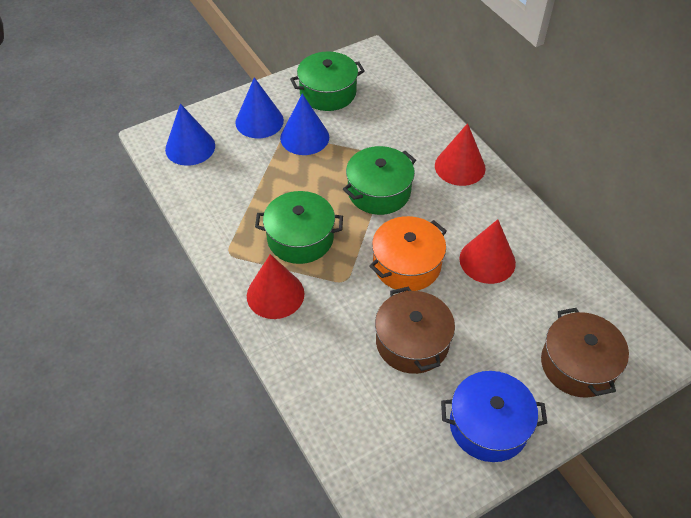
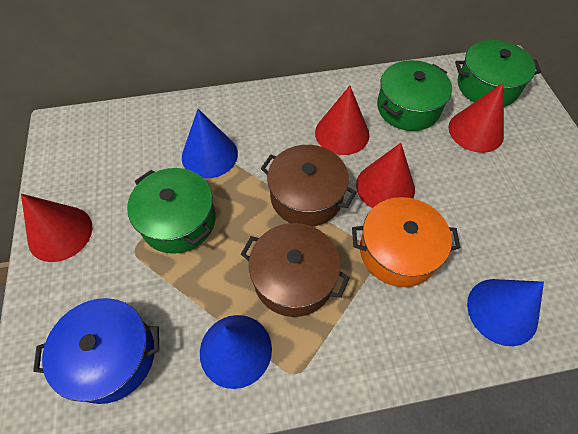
red cone: [247,254,304,319] [435,123,486,186] [459,219,516,284] = 3 -> [21,194,93,262] [315,86,369,155] [356,143,415,208] [449,83,504,153] = 4

